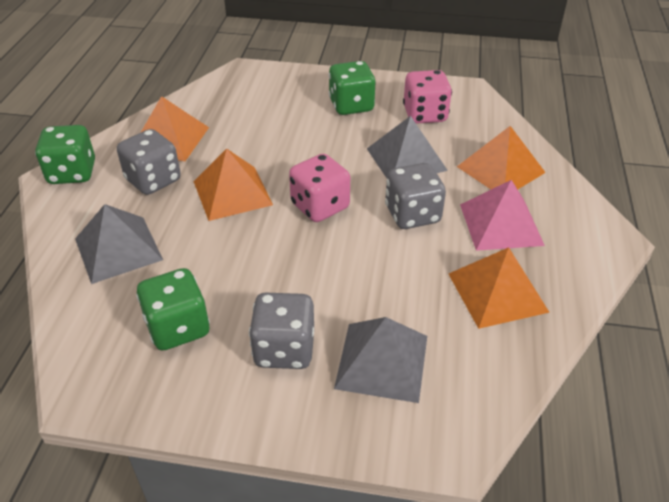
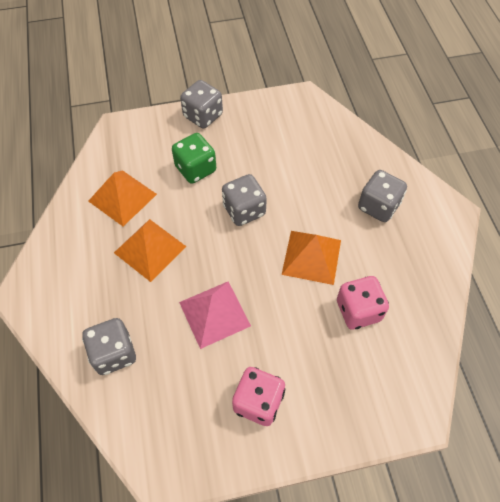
green dice: [35,125,95,184] [136,268,210,351] [328,61,375,115] = 3 -> [172,133,216,184] = 1
grey dice: [117,129,181,195] [249,293,314,369] [385,163,446,229] = 3 -> [82,318,136,375] [180,80,223,128] [222,174,267,226] [358,170,407,222] = 4
grey pyramid: [75,204,163,284] [334,317,427,403] [367,116,448,178] = 3 -> none = 0
orange pyramid: [141,96,209,161] [193,149,273,221] [449,247,550,329] [457,126,546,189] = 4 -> [88,170,157,226] [114,219,186,282] [282,231,341,285] = 3

